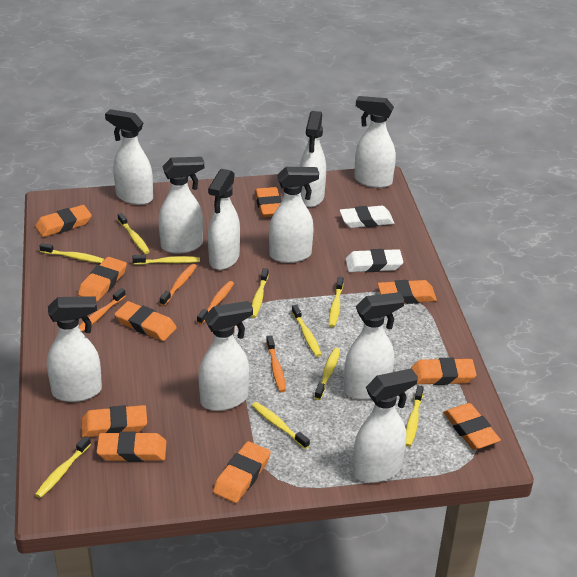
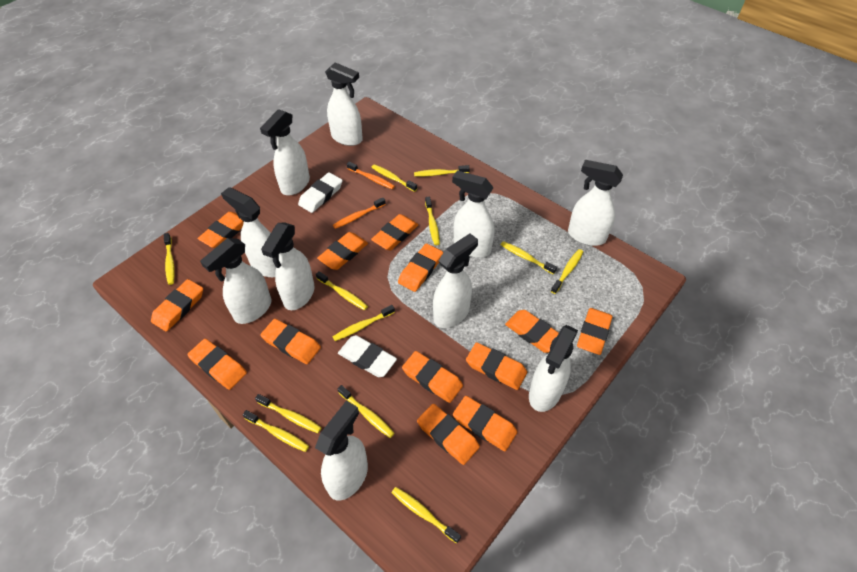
orange eraser: [35,205,92,237] [78,257,127,302] [81,405,147,437] [96,431,167,462] [115,301,177,341] [213,441,271,503] [255,187,282,217] [378,280,437,304] [411,358,477,385] [443,403,501,450] = 10 -> [151,279,203,332] [187,339,247,390] [198,212,244,248] [260,319,321,364] [317,232,368,270] [371,214,418,250] [398,244,443,292] [402,351,463,403] [417,404,480,465] [453,396,517,451] [466,342,527,390] [505,310,559,353] [577,308,612,355] = 13
orange toothbrush: [79,288,126,332] [160,264,197,306] [197,281,234,324] [266,335,286,392] = 4 -> [333,197,386,229] [347,162,395,189] = 2
yellow toothbrush: [35,436,91,498] [39,243,104,263] [118,213,150,254] [133,255,200,265] [250,268,269,318] [252,402,310,449] [292,305,322,357] [314,348,340,400] [329,277,343,327] [406,386,424,447] = 10 -> [164,233,175,285] [243,410,309,452] [255,394,321,433] [316,271,368,310] [333,305,395,341] [337,385,394,438] [371,164,417,192] [391,487,461,544] [414,165,470,176] [425,197,440,245] [501,241,557,274] [551,249,583,294] = 12

